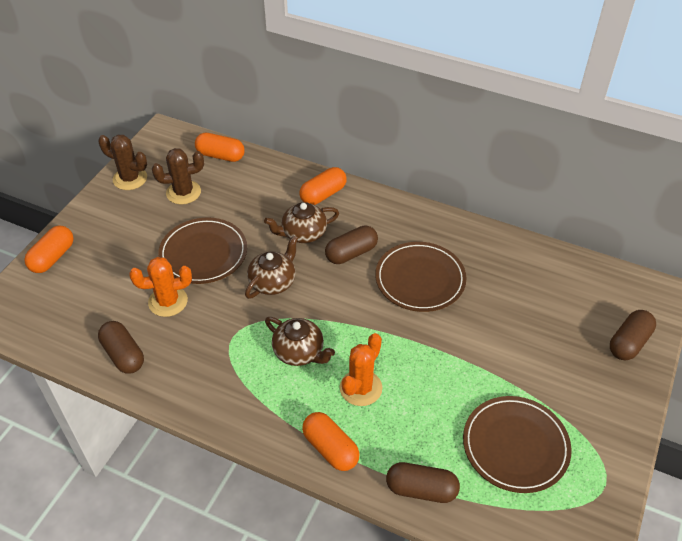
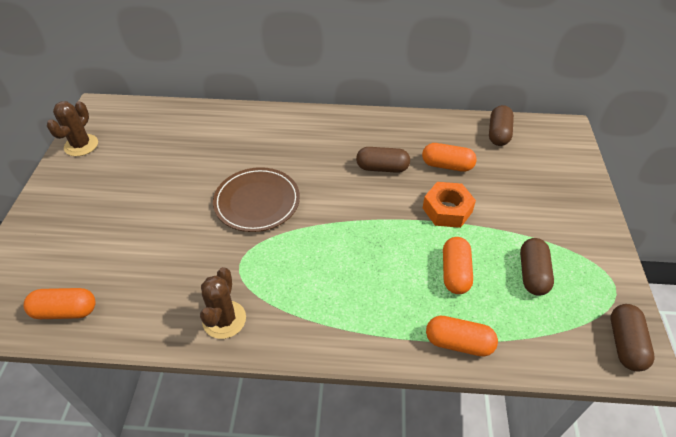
brown plate: [158,218,247,284] [375,242,467,312] [463,396,572,493] = 3 -> [213,167,300,232] = 1
brown teapot: [245,235,298,299] [264,202,339,243] [265,317,335,366] = 3 -> none = 0
orange cactus: [129,257,192,317] [340,333,382,406] = 2 -> none = 0
orange nut: none = 0 -> [423,182,476,228] = 1

